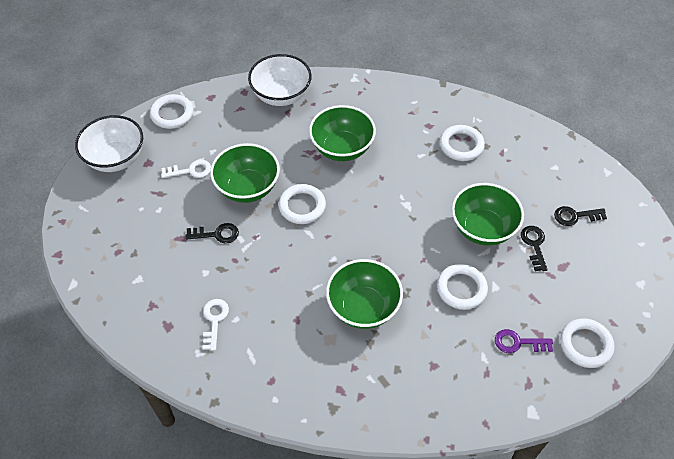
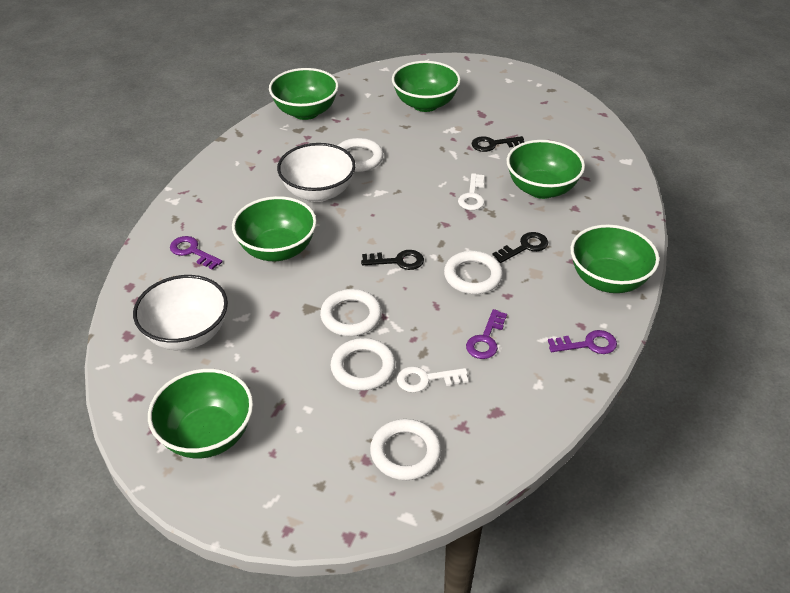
green bowl: [210,143,280,203] [309,105,376,161] [326,259,403,329] [452,183,524,245] = 4 -> [148,369,253,458] [232,196,317,261] [269,68,339,120] [392,61,461,112] [507,140,585,199] [570,225,660,293] = 6
purple key: [495,329,553,353] = 1 -> [170,236,223,270] [466,309,507,359] [548,330,617,354] = 3

